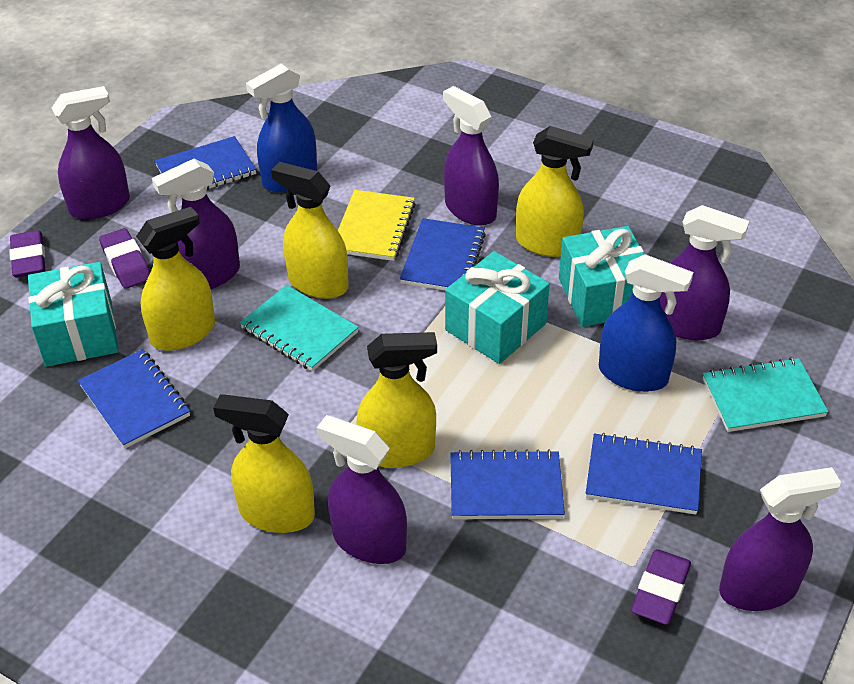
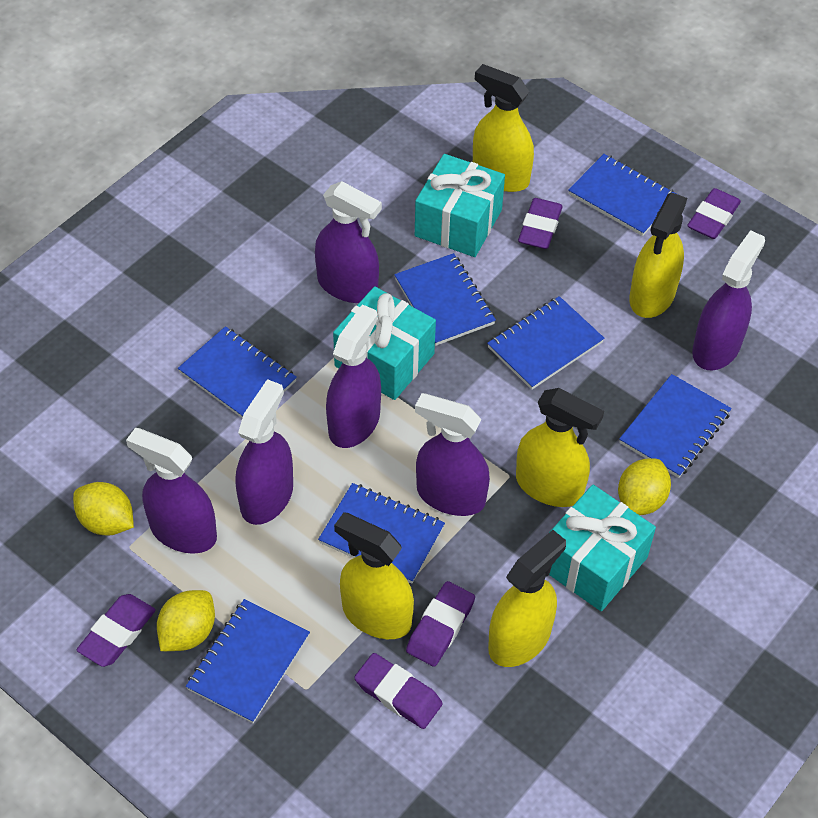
blue notebook: [78,349,190,449] [155,136,256,199] [400,218,486,291] [450,449,565,519] [586,433,702,515] = 5 -> [178,326,297,418] [186,599,310,723] [318,483,445,583] [394,253,496,346] [487,296,605,390] [568,154,676,236] [619,374,732,478] = 7
blue spray bottle: [246,63,317,192] [599,254,693,392] = 2 -> none = 0
purple eraser: [9,230,45,278] [99,228,150,289] [631,549,691,625] = 3 -> [76,594,156,667] [354,653,443,729] [406,581,475,667] [518,198,563,249] [687,188,741,239] = 5
turquoise notebook: [240,285,359,371] [703,357,828,432] = 2 -> none = 0
yellow lemon: none = 0 -> [73,482,134,536] [157,590,215,651] [618,458,671,515] = 3
yellow notebook: [338,190,416,261] = 1 -> none = 0

